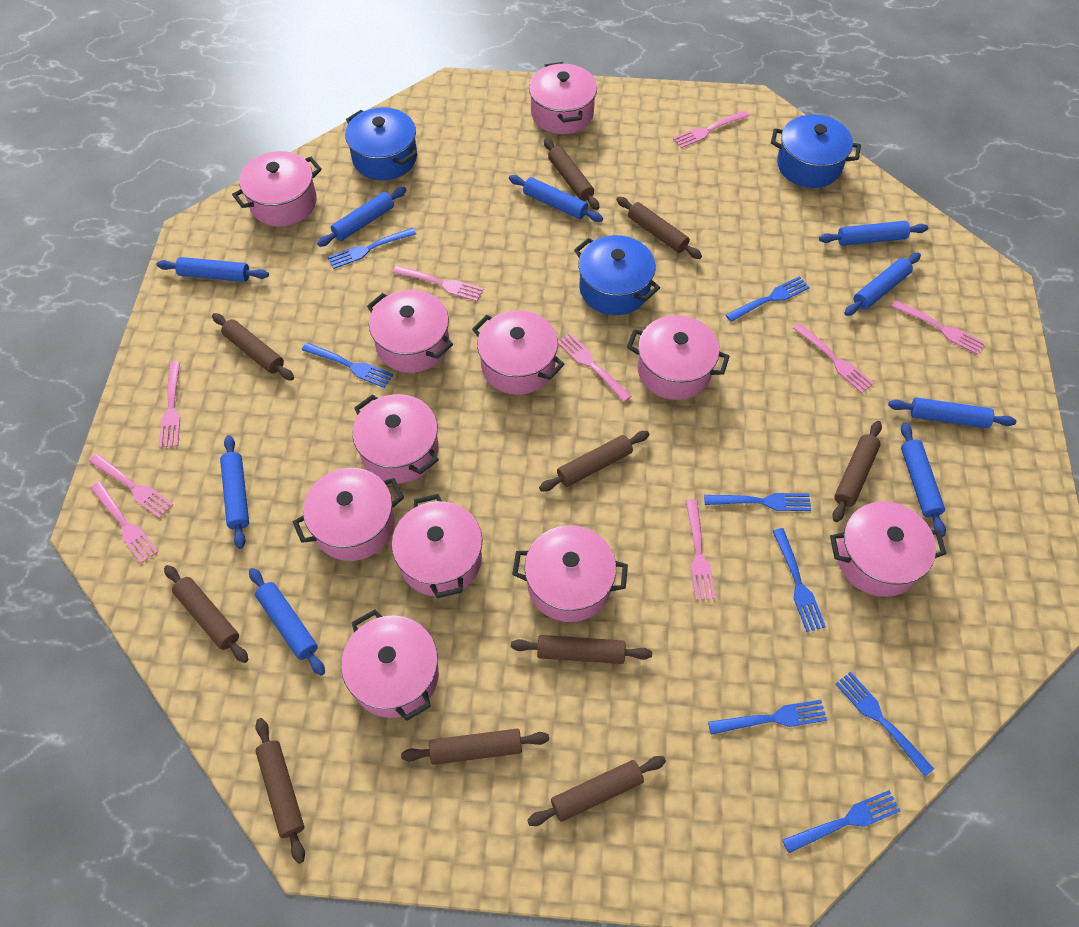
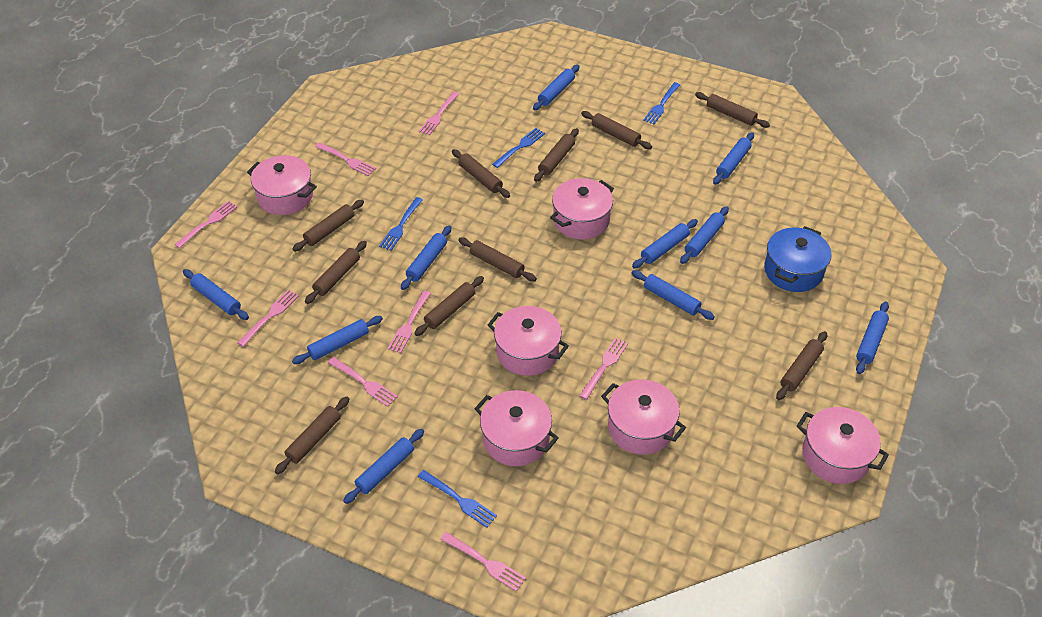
blue fork: [302,343,393,388] [328,228,416,269] [704,493,811,511] [708,700,827,735] [726,276,810,322] [773,528,826,632] [782,790,901,853] [836,671,934,776] = 8 -> [379,197,423,251] [418,470,497,528] [492,128,545,168] [643,82,680,124] = 4
blue pot: [345,107,417,180] [574,235,660,315] [771,115,861,188] = 3 -> [764,226,832,292] = 1
blue rolling pin: [157,257,269,282] [220,435,249,549] [249,568,325,676] [317,187,406,247] [509,175,603,222] [819,221,928,246] [844,253,921,316] [888,397,1016,428] [901,423,946,537] = 9 -> [183,269,249,320] [292,316,383,364] [343,429,424,504] [401,226,451,290] [533,65,580,110] [632,219,698,268] [632,270,715,320] [680,206,729,264] [713,132,754,185] [856,302,889,374] = 10
pink fork: [89,453,174,518] [91,481,158,564] [159,361,180,448] [393,265,483,301] [558,333,632,402] [673,111,749,148] [686,499,716,600] [793,323,874,393] [891,300,985,355] = 9 -> [174,201,237,248] [237,290,299,347] [315,142,376,176] [327,357,398,407] [387,291,431,353] [419,92,459,136] [440,532,526,592] [579,337,628,400] = 8
pink pot: [232,151,322,227] [293,468,404,561] [341,609,439,721] [352,394,439,483] [367,290,453,373] [392,494,483,598] [472,310,564,395] [512,525,628,622] [529,62,597,134] [627,315,730,400] [830,501,946,597] = 11 -> [247,155,317,215] [474,390,558,466] [488,306,569,376] [550,178,614,240] [601,379,686,455] [797,407,889,484] = 6

